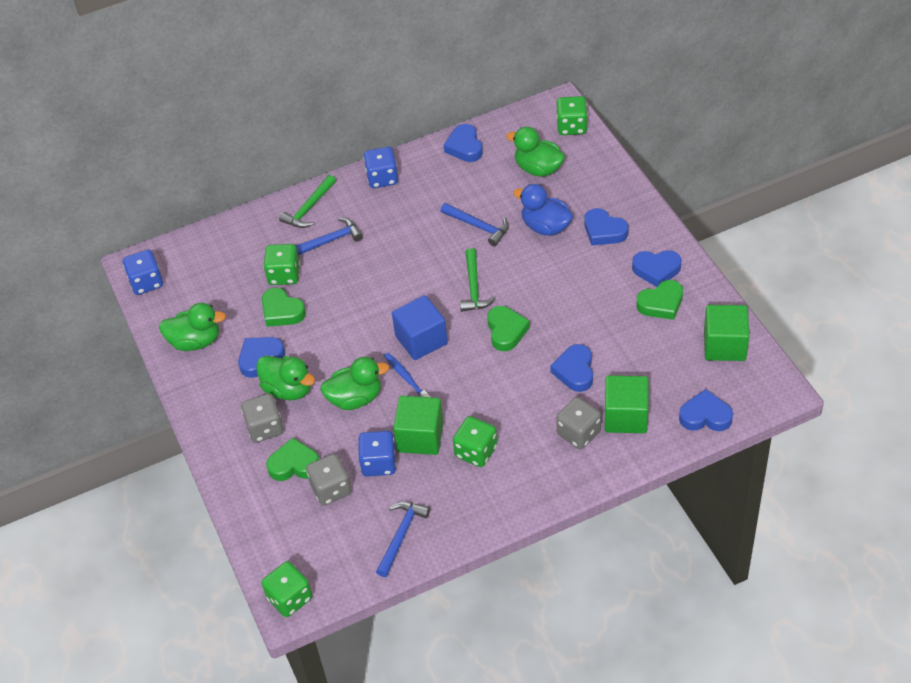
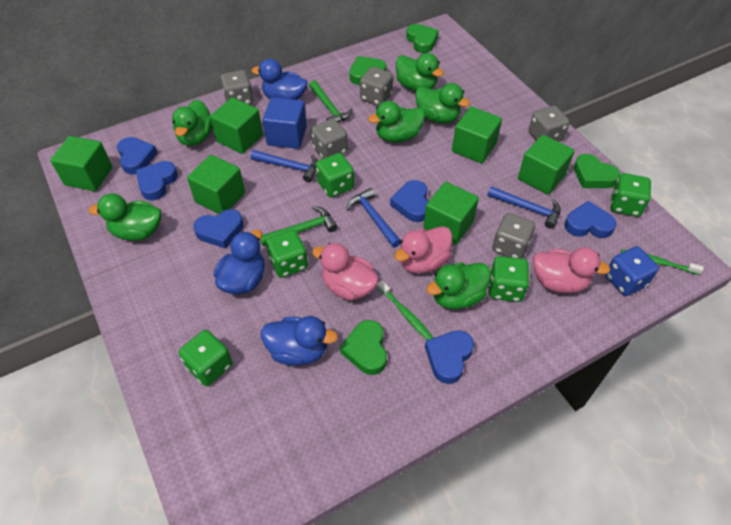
blue dice: [123,249,163,295] [358,431,396,477] [363,147,398,188] = 3 -> [605,246,659,296] = 1
blue duck: [513,184,573,236] = 1 -> [214,230,265,295] [251,59,308,100] [261,316,338,366] = 3
blue toothbrush: [384,353,431,397] = 1 -> none = 0
green cube: [393,396,444,455] [605,375,649,433] [704,305,750,361] = 3 -> [50,136,112,191] [187,155,245,214] [210,97,263,154] [423,182,479,245] [452,107,502,163] [518,135,575,195] = 6
green dice: [261,561,312,617] [263,244,300,285] [453,416,497,467] [556,96,588,135] = 4 -> [179,330,232,386] [266,229,308,278] [316,153,354,197] [489,256,529,302] [611,173,651,217] = 5
green duck: [159,303,226,351] [256,356,315,400] [320,357,389,410] [506,127,565,177] = 4 -> [89,193,161,241] [172,100,213,146] [368,101,425,142] [396,53,444,91] [415,83,470,123] [426,263,491,309] = 6
green toothbrush: none = 0 -> [378,280,433,340] [621,249,704,275] = 2
grey dice: [241,394,284,443] [306,454,352,506] [556,397,601,449] = 3 -> [220,70,253,105] [311,119,348,159] [360,67,393,106] [492,213,535,258] [528,106,570,142] = 5
pink duck: none = 0 -> [312,243,379,301] [394,226,453,274] [533,247,610,293] = 3

